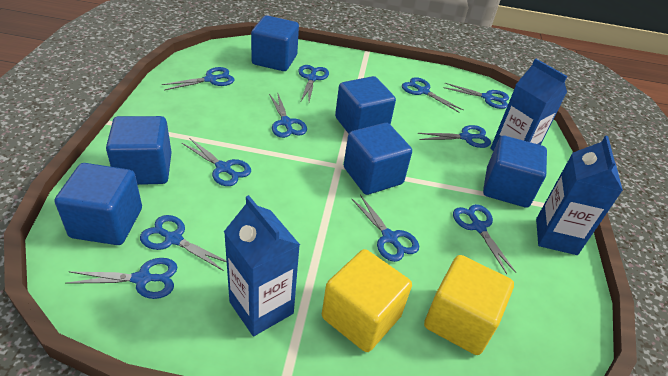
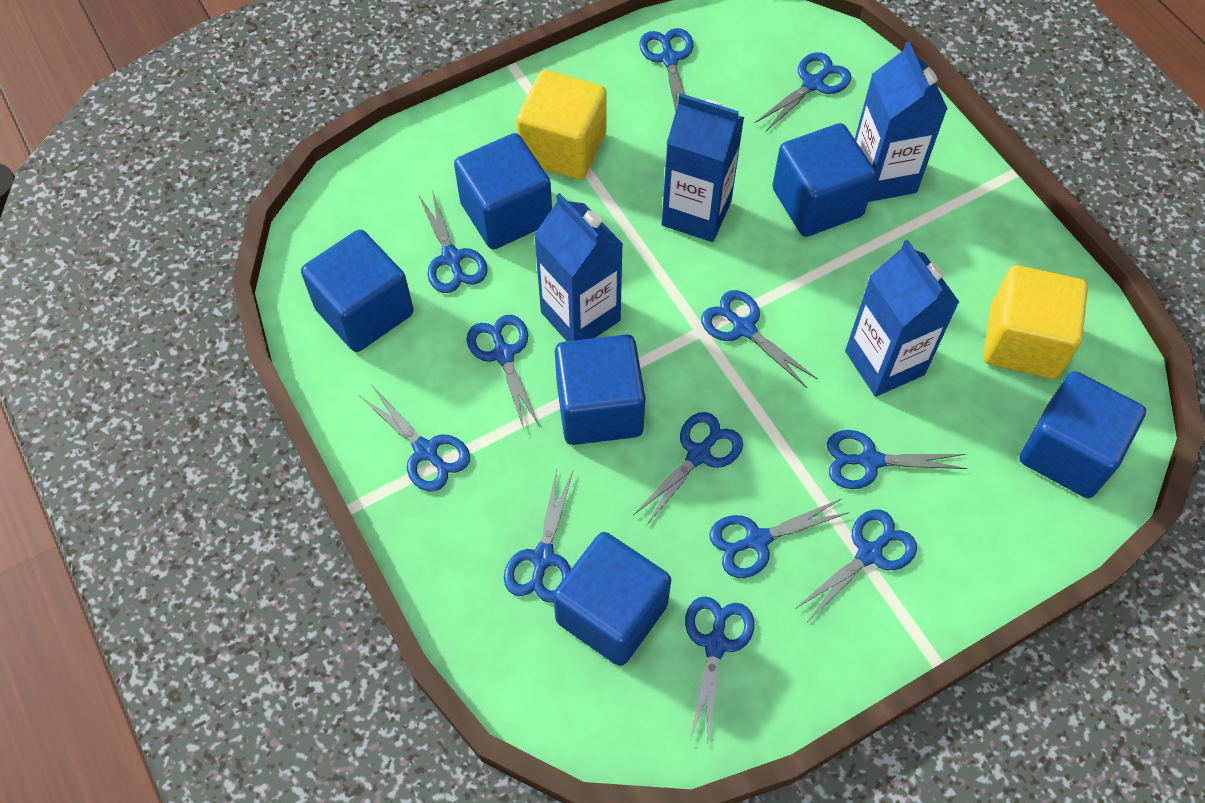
blue carton: [224,195,300,336] [490,59,567,151] [536,135,623,255] = 3 -> [534,193,623,341] [661,93,744,242] [845,240,959,397] [855,41,947,202] = 4
blue scissors: [65,258,177,299] [140,215,227,271] [162,67,234,90] [182,138,251,186] [269,92,307,138] [298,65,329,102] [351,195,419,262] [402,77,464,112] [418,125,491,148] [443,83,509,109] [453,204,516,274] = 11 -> [359,384,470,491] [418,190,488,293] [467,315,540,429] [504,470,573,603] [633,412,743,526] [639,28,693,111] [685,596,754,742] [701,290,818,388] [709,499,850,578] [755,52,851,132] [795,509,917,621] [827,430,968,489] = 12

